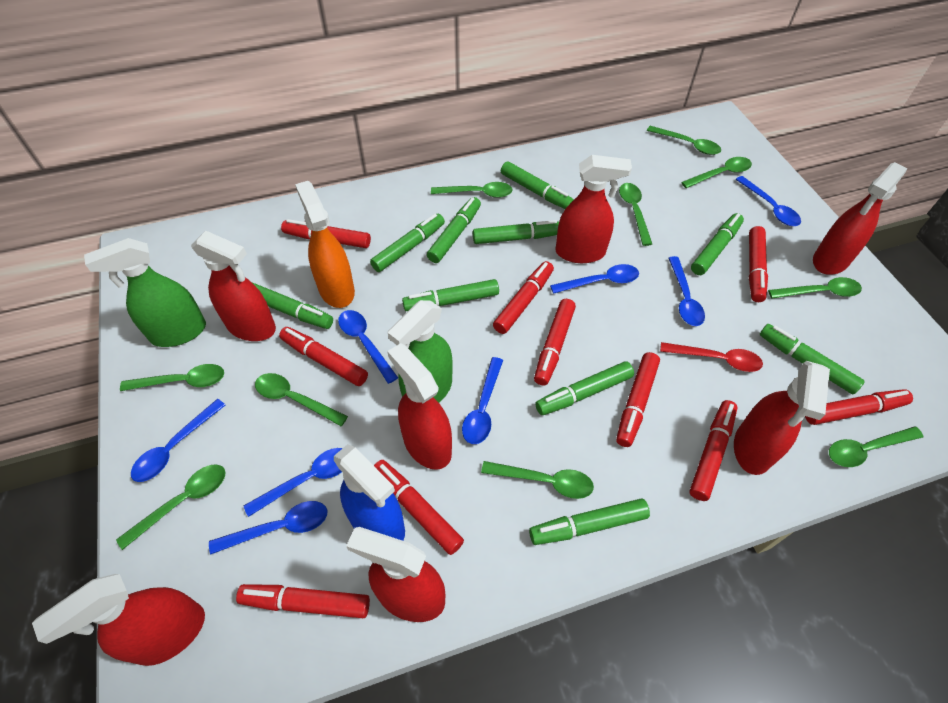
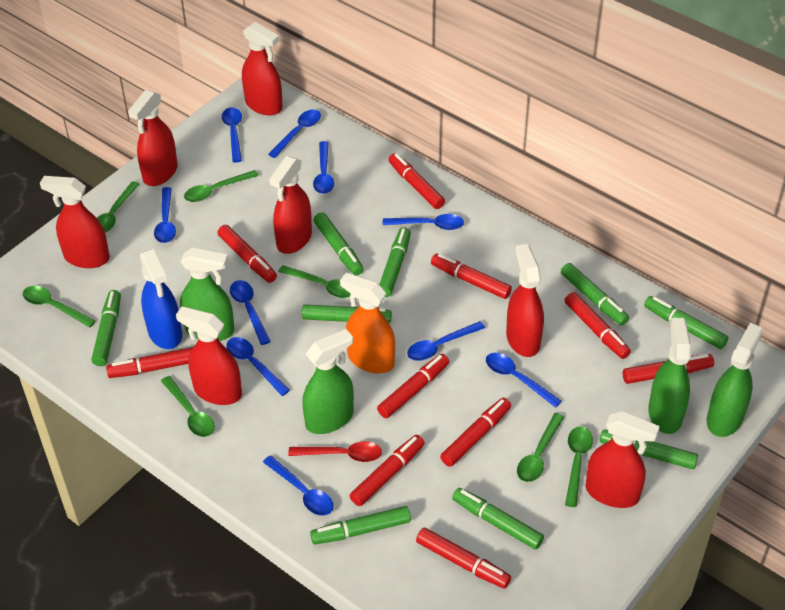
blue spoon: [131,399,225,482] [209,501,327,554] [244,448,343,517] [338,310,398,384] [462,357,503,444] [550,264,639,294] [669,256,705,326] [736,176,801,226] = 8 -> [154,187,176,243] [222,107,242,162] [226,337,290,396] [230,280,271,345] [263,455,334,516] [268,110,321,158] [313,141,334,194] [382,214,464,230] [407,321,485,361] [486,353,562,408] = 10
green marker: [253,283,333,329] [370,214,445,272] [402,279,499,311] [427,197,481,263] [473,220,559,244] [501,161,574,209] [529,498,650,545] [535,361,634,415] [691,213,744,275] [760,324,865,394] = 10 -> [92,290,121,366] [302,304,392,323] [310,506,411,545] [314,212,364,276] [379,227,411,297] [452,488,544,550] [561,263,629,325] [600,429,698,469] [644,296,728,349] = 9
green spoon: [116,464,226,550] [120,364,224,391] [255,373,348,426] [431,182,513,198] [481,461,594,499] [619,183,652,246] [647,126,721,155] [681,157,752,188] [768,277,862,299] [829,426,924,467] = 10 -> [23,286,96,328] [97,181,140,233] [161,376,215,437] [184,170,258,202] [278,265,351,298] [517,413,564,482] [565,426,593,507] = 7
green spray bottle: [84,238,206,347] [388,300,453,403] = 2 -> [180,248,234,341] [302,329,354,434] [648,318,691,434] [707,323,763,437] = 4

